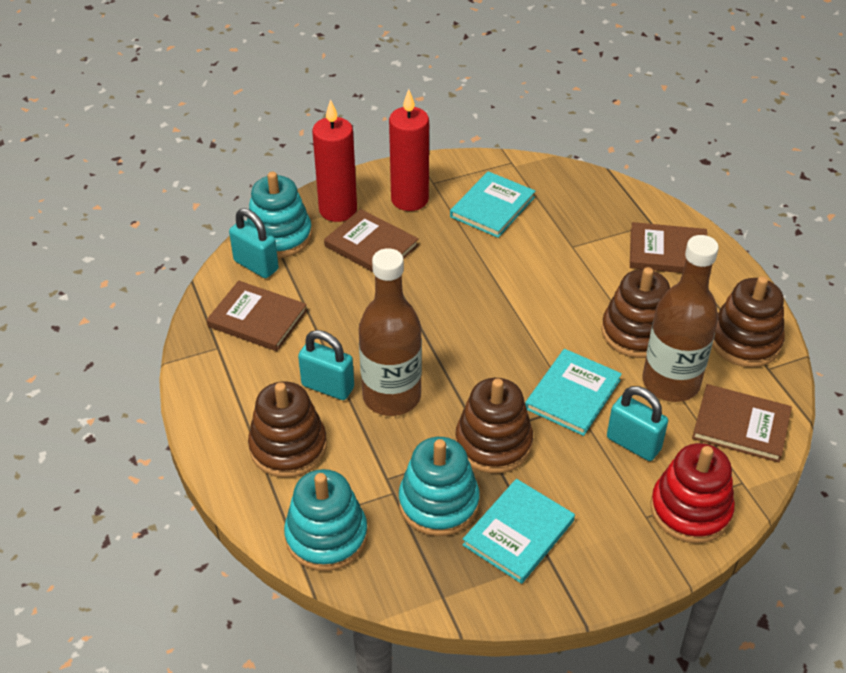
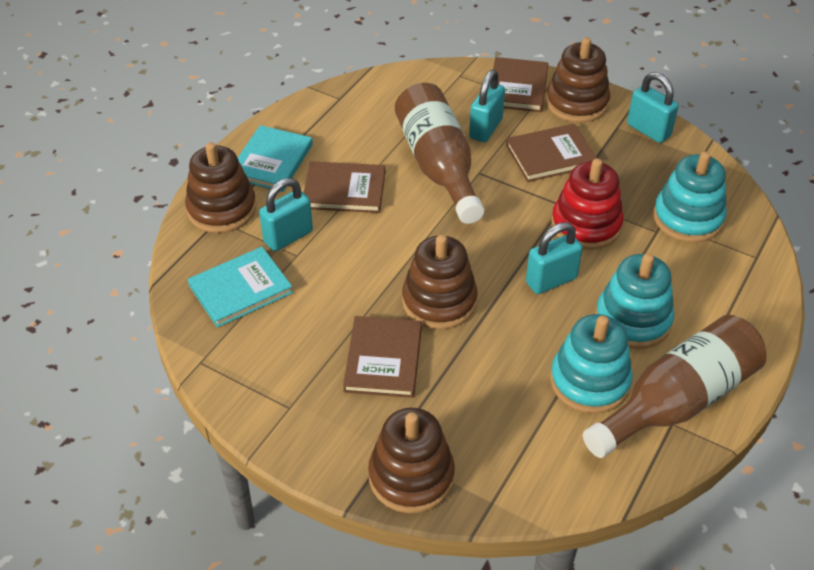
red candle: [312,99,357,222] [389,89,429,211] = 2 -> none = 0
turquoise book: [450,171,535,238] [462,479,575,584] [525,349,622,436] = 3 -> [188,247,293,328] [238,125,313,192] = 2
turquoise padlock: [229,208,279,278] [298,330,354,400] [607,386,668,461] = 3 -> [259,178,313,251] [469,70,505,142] [526,222,583,294] [627,72,679,143] = 4

